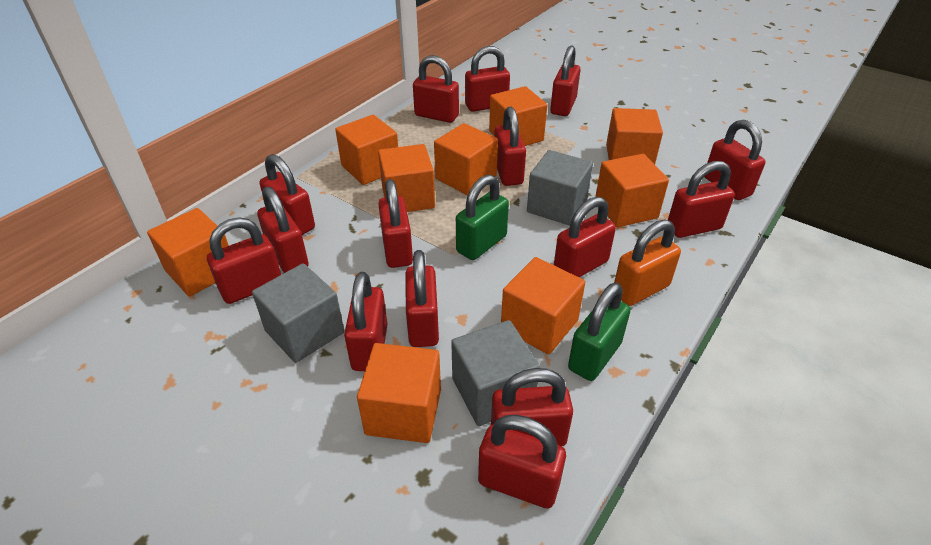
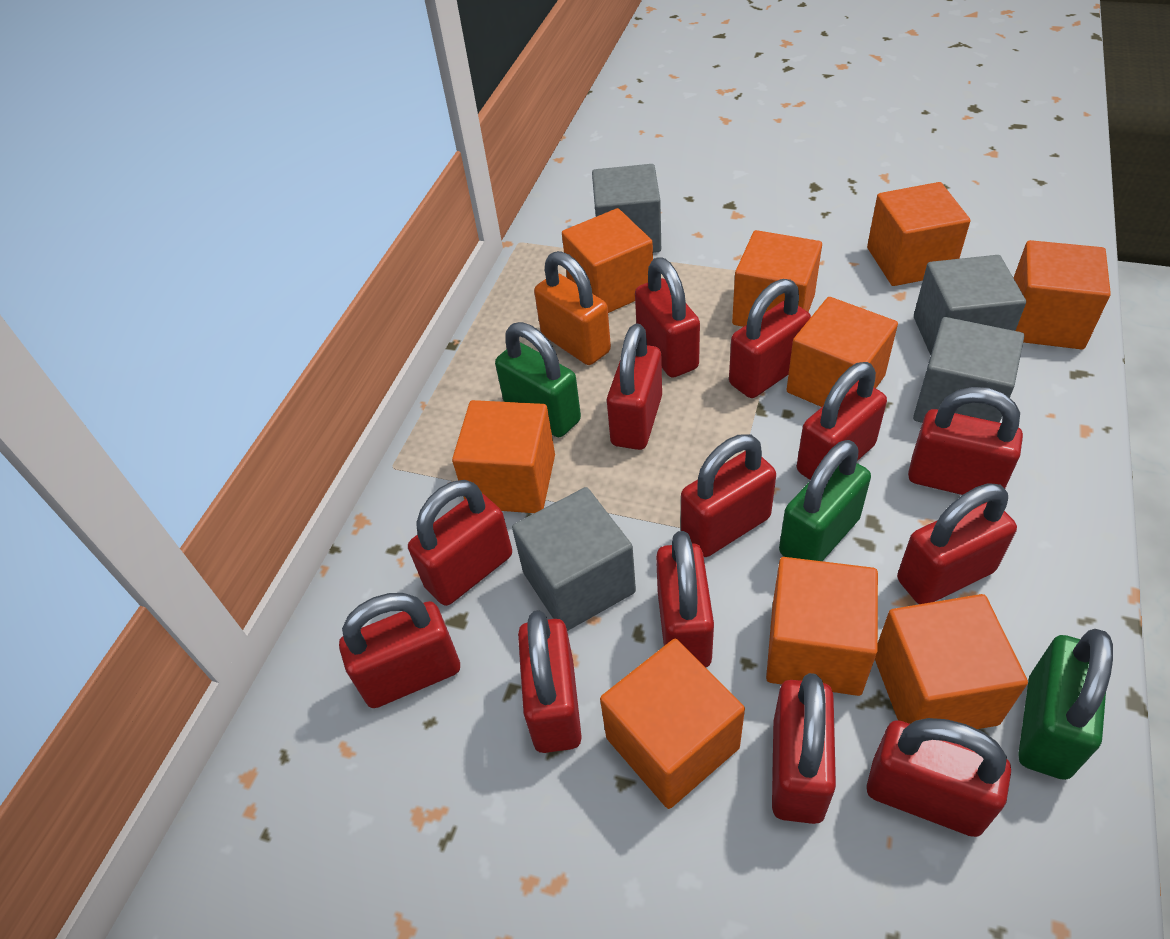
green padlock: [456,175,509,260] [568,283,631,381] = 2 -> [495,322,581,437] [779,440,871,561] [1019,629,1113,780] = 3
grey cube: [252,263,344,363] [451,320,540,426] [527,150,593,225] = 3 -> [512,487,636,631] [592,164,661,253] [913,317,1024,423] [914,255,1026,355] = 4
red padlock: [207,217,281,304] [257,187,309,273] [259,154,315,235] [344,272,387,371] [378,179,413,268] [405,250,439,347] [413,55,459,123] [465,46,510,112] [478,415,566,509] [491,368,573,446] [494,107,526,186] [550,45,580,116] [554,197,616,277] [668,161,735,238] [705,120,766,200] = 15 -> [339,593,460,708] [408,480,512,606] [518,610,582,753] [607,324,662,450] [635,257,700,378] [656,531,714,667] [681,434,776,557] [729,279,811,398] [772,673,836,824] [797,362,887,480] [867,718,1011,837] [897,483,1017,604] [908,387,1023,495] = 13

